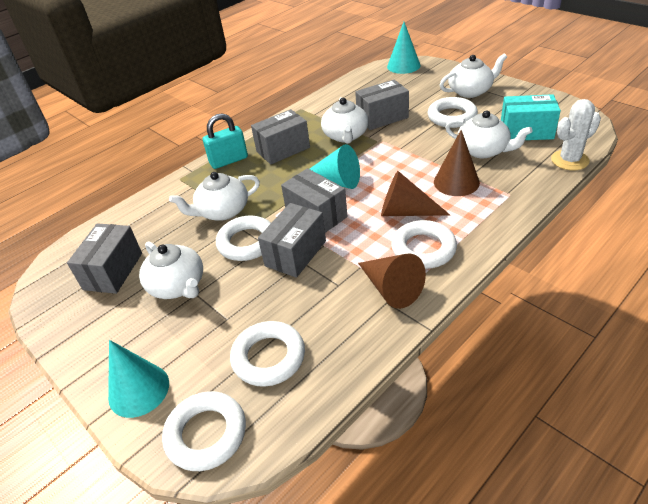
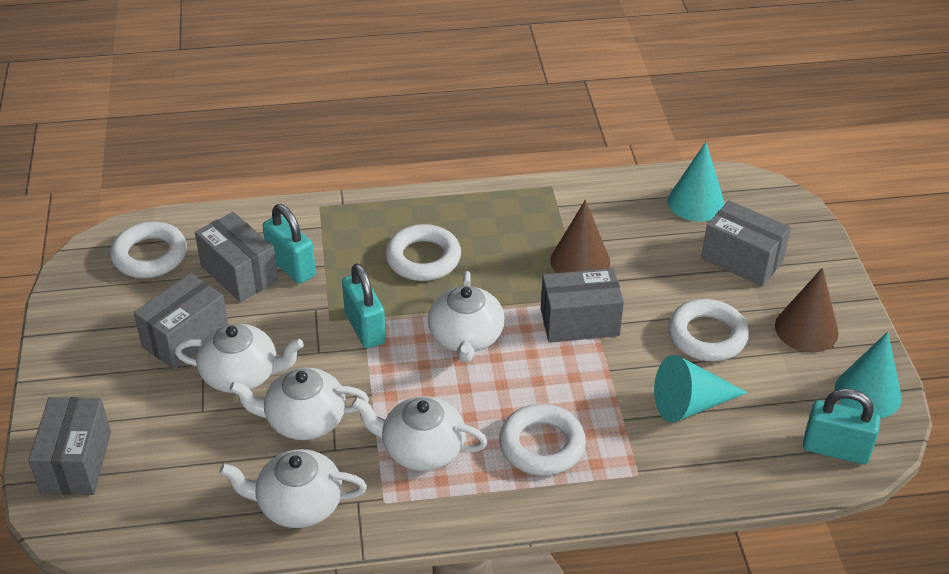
brown cone: [358,253,426,309] [381,171,450,216] [434,130,480,196] = 3 -> [550,200,610,273] [775,268,839,353] = 2
turquoise box: [501,94,561,140] = 1 -> none = 0
turquoise padlock: [203,113,248,169] = 1 -> [263,204,316,284] [342,263,386,349] [803,388,880,464] = 3
white cactus: [551,99,601,170] = 1 -> none = 0
white ring: [162,391,246,471] [216,215,271,261] [230,321,305,387] [391,220,457,269] [428,97,478,128] = 5 -> [110,221,187,278] [385,224,461,281] [499,404,586,476] [668,299,749,361] = 4

